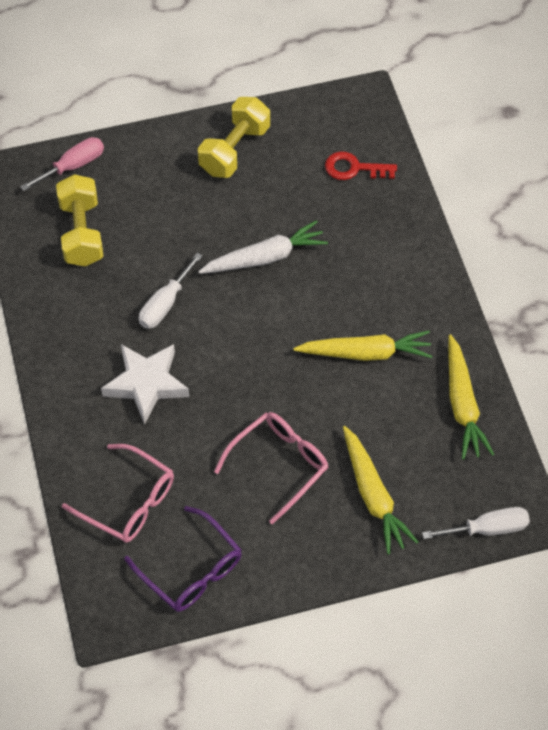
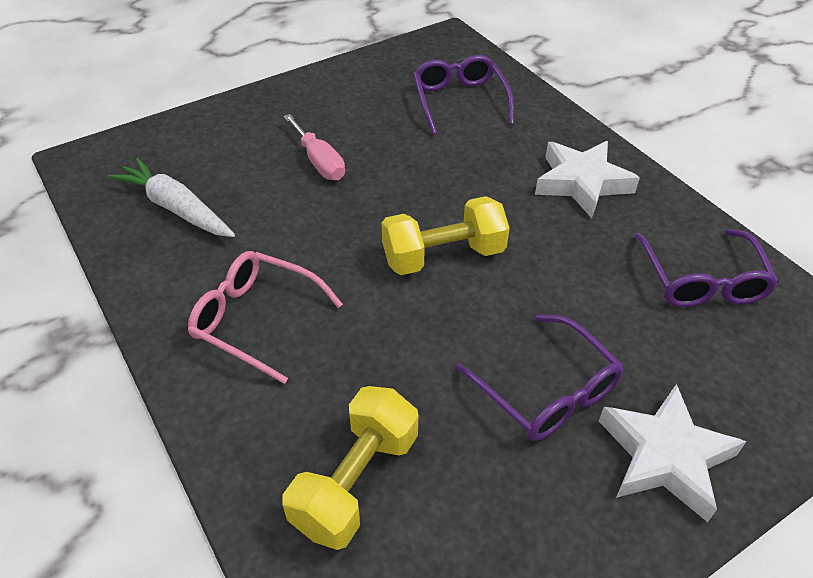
pink glasses: [62,444,174,543] [214,412,328,525] = 2 -> [188,251,343,384] = 1
purple glasses: [124,506,242,612] = 1 -> [413,55,514,135] [455,314,624,441] [634,229,779,307] = 3
red key: [325,151,397,180] = 1 -> none = 0
white screwdriver: [139,253,203,329] [422,507,530,539] = 2 -> none = 0
white star: [101,344,189,425] = 1 -> [535,141,640,218] [599,384,747,522] = 2
yellow carrot: [293,331,432,361] [343,426,418,555] [448,334,494,460] = 3 -> none = 0

